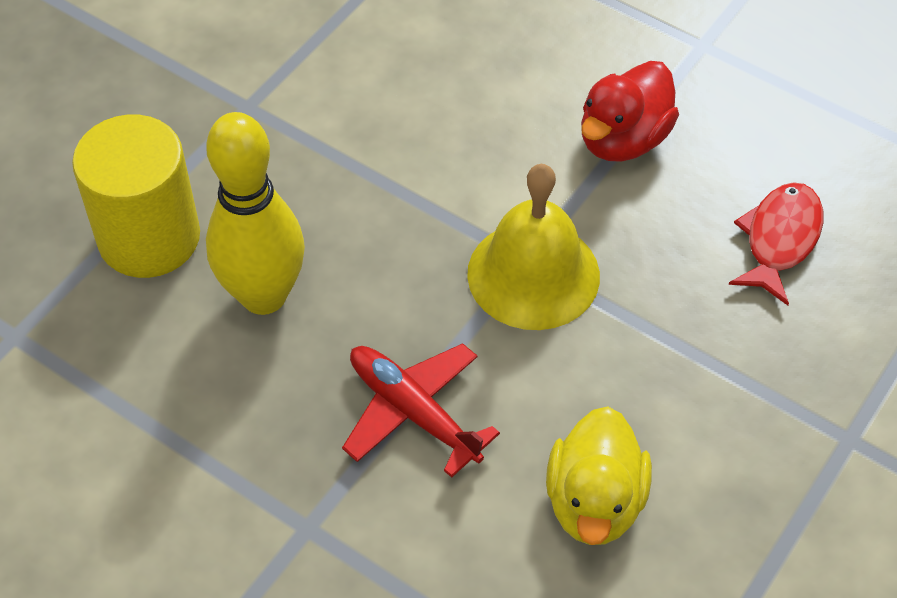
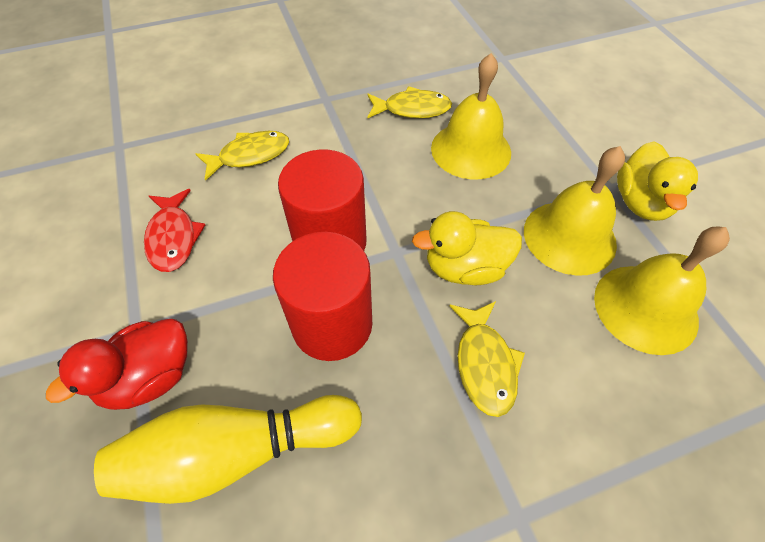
red cylinder: none = 0 -> [273,232,372,361] [278,150,367,251] = 2
red plane: [342,343,500,478] = 1 -> none = 0
yellow bell: [467,164,600,330] = 1 -> [431,53,511,180] [524,146,625,276] [594,227,730,355] = 3
yellow cylinder: [72,115,200,278] = 1 -> none = 0
yellow duck: [546,407,652,545] = 1 -> [412,211,522,285] [617,141,698,221] = 2
yellow fish: none = 0 -> [196,131,289,181] [367,86,452,118] [449,301,525,417] = 3

